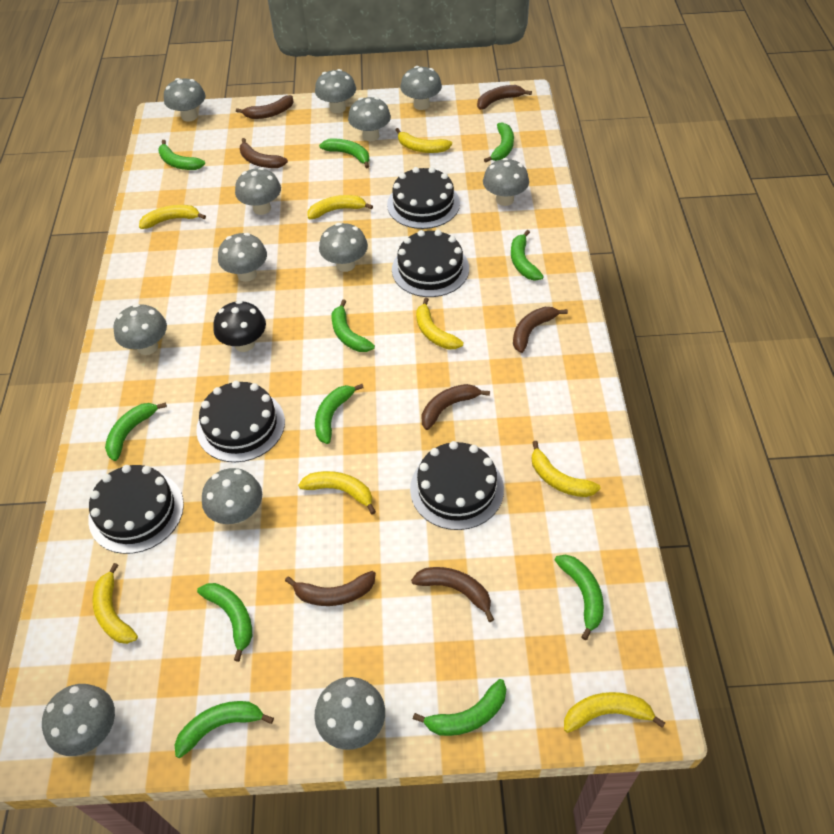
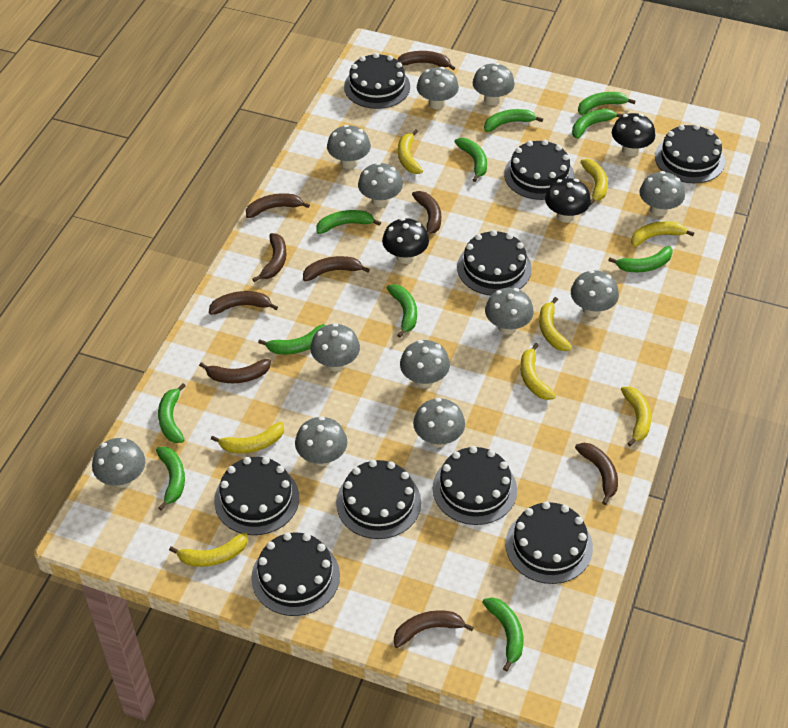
black cake: [88,465,184,554] [196,381,285,462] [387,167,460,229] [392,230,469,297] [410,441,504,530] = 5 -> [214,457,299,535] [251,532,340,616] [336,460,421,539] [344,53,410,109] [433,446,517,525] [457,230,532,295] [504,140,574,200] [506,501,593,584] [655,124,725,183] = 9
black mushroom: [213,300,266,352] = 1 -> [382,218,429,264] [545,178,591,223] [612,113,655,156] = 3
brown banana: [236,95,294,119] [240,138,288,168] [285,571,376,606] [411,567,494,622] [422,384,490,430] [477,85,532,110] [513,307,568,353] = 7 -> [199,359,271,383] [209,291,278,315] [246,193,310,218] [253,233,286,282] [303,256,370,281] [394,610,474,648] [398,51,455,70] [412,191,441,236] [575,443,618,505] = 9

